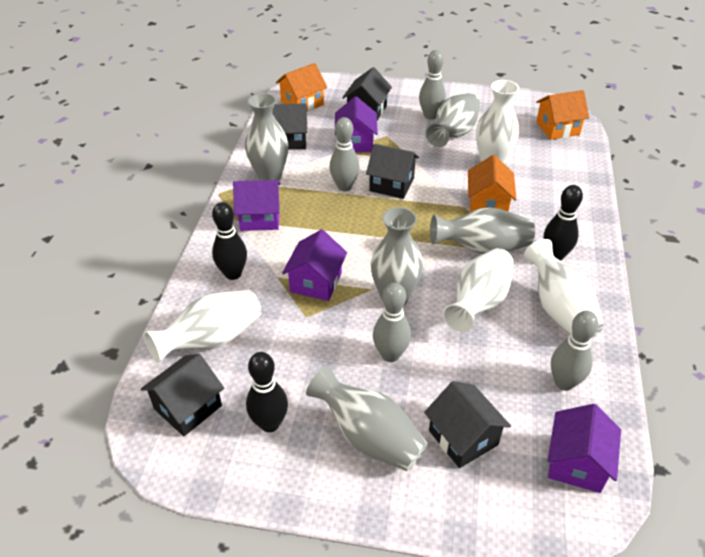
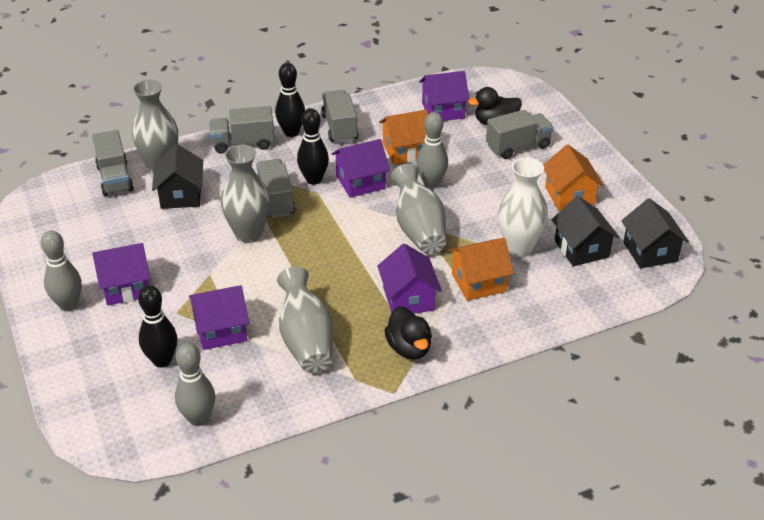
black duck: none = 0 -> [384,306,432,360] [468,87,522,125] = 2
black house: [141,354,224,436] [272,103,308,150] [342,67,392,121] [366,144,419,199] [424,381,511,468] = 5 -> [152,144,203,209] [552,196,619,266] [621,198,689,269] = 3
grey bowling pin: [330,117,359,191] [373,282,411,362] [419,50,446,120] [551,310,599,391] = 4 -> [41,230,82,311] [175,343,215,426] [416,112,448,189] = 3
grey truck: none = 0 -> [92,130,134,196] [209,106,275,154] [256,159,295,218] [321,90,359,143] [486,110,553,159] = 5
grey vase: [245,93,288,181] [306,366,428,471] [371,207,423,305] [426,93,480,147] [430,207,535,254] = 5 -> [132,80,178,173] [221,145,270,243] [277,267,334,373] [391,164,446,254] = 4
purple house: [233,180,280,231] [282,229,347,301] [335,96,378,152] [547,404,621,493] = 4 -> [92,243,150,306] [189,286,249,350] [332,139,390,198] [377,244,442,314] [419,71,469,121] = 5
white vase: [144,290,261,363] [443,248,514,332] [476,80,519,163] [524,239,604,338] = 4 -> [498,158,548,257] = 1

